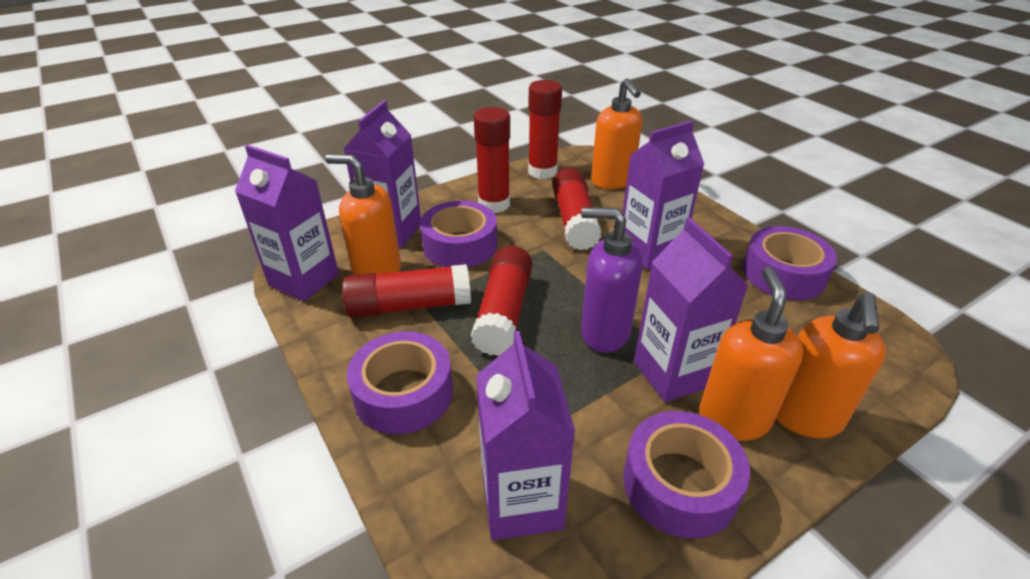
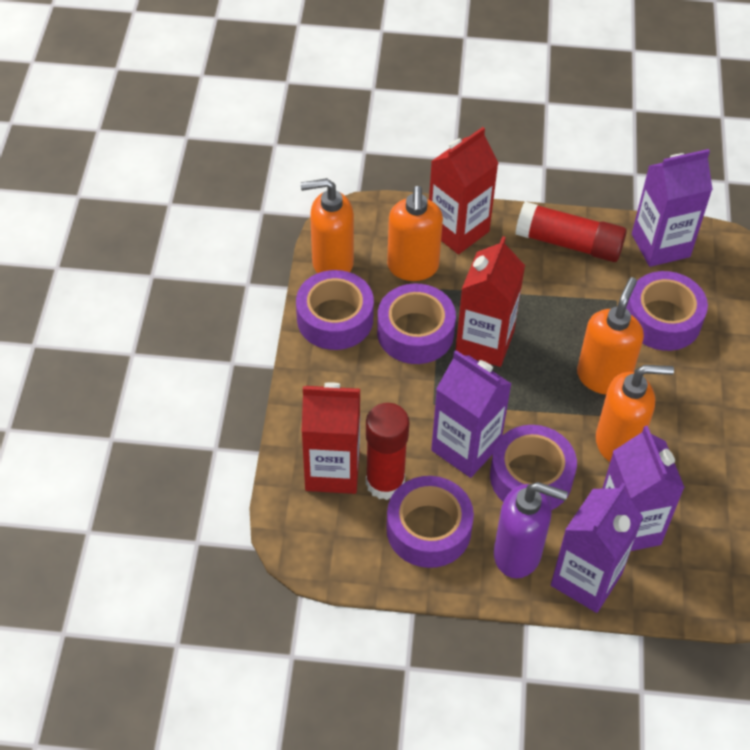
purple carton: [235,145,339,302] [343,100,421,248] [476,331,575,541] [622,120,704,270] [634,217,749,402] = 5 -> [431,350,511,478] [551,483,643,613] [602,426,685,551] [632,149,713,267] = 4
purple tape: [347,331,453,434] [420,201,497,268] [623,411,750,539] [743,226,837,300] = 4 -> [296,270,374,350] [377,284,456,364] [386,476,474,568] [490,425,577,510] [626,271,708,351] = 5
red carton: none = 0 -> [302,382,360,494] [429,127,498,254] [456,236,525,367] = 3
red glue stick: [342,264,471,318] [471,246,532,356] [474,107,510,213] [528,80,562,179] [552,168,602,250] = 5 -> [366,403,409,500] [515,202,627,262] = 2

